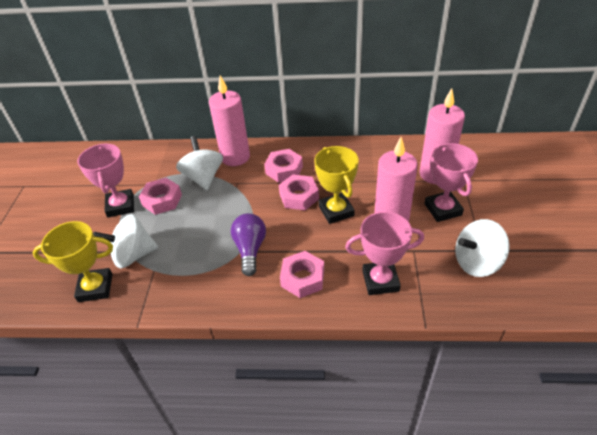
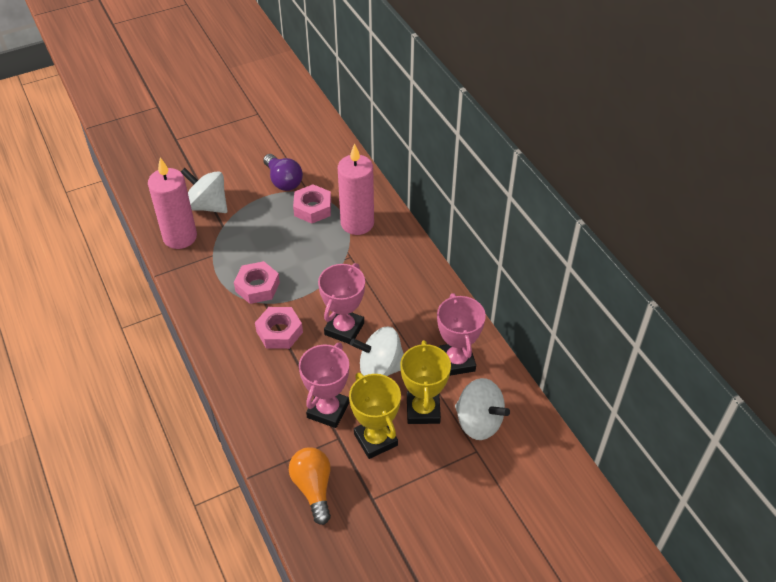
orange light bulb: none = 0 -> [289,447,331,525] = 1
pink candle: [209,75,250,166] [374,137,418,222] [420,88,465,184] = 3 -> [148,158,197,249] [338,143,374,235] = 2
pink nut: [139,178,182,215] [264,149,303,183] [279,174,319,210] [280,251,324,298] = 4 -> [234,261,280,304] [255,307,303,349] [293,184,331,224] = 3

